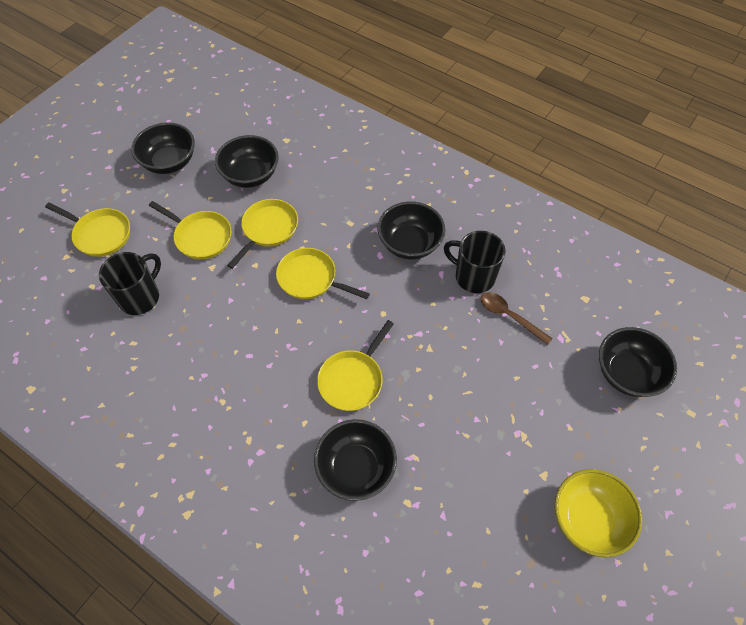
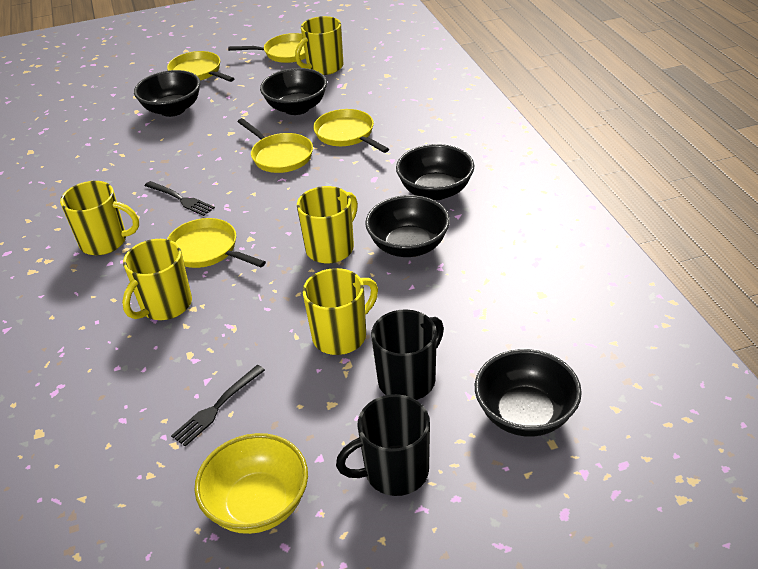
black fork: none = 0 -> [144,181,215,216] [171,365,265,447] = 2
brown spoon: [481,292,553,345] = 1 -> none = 0
yellow mug: none = 0 -> [60,181,139,255] [122,239,192,320] [295,16,343,75] [297,186,358,264] [302,268,378,355] = 5

